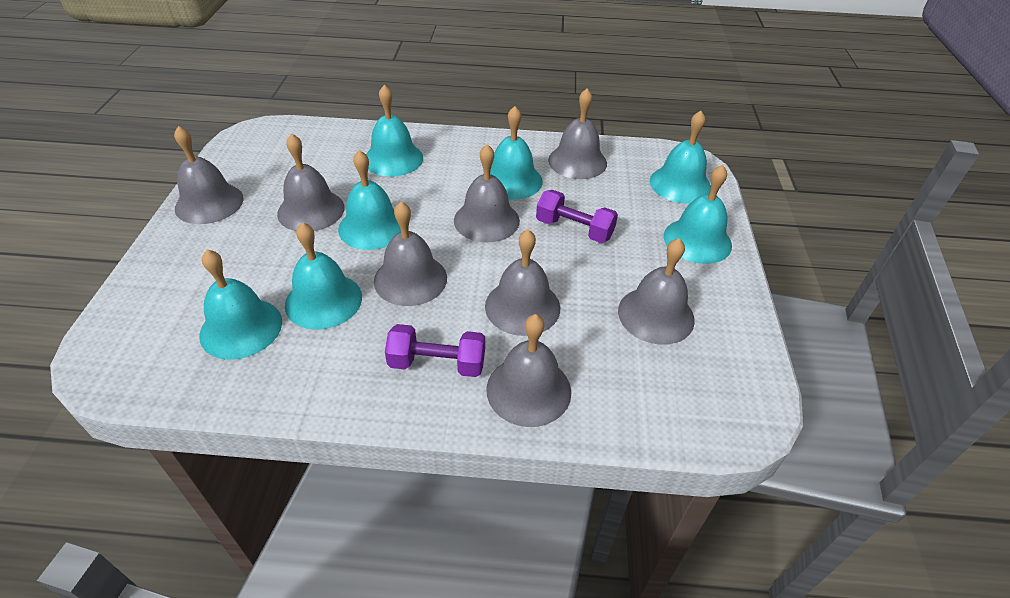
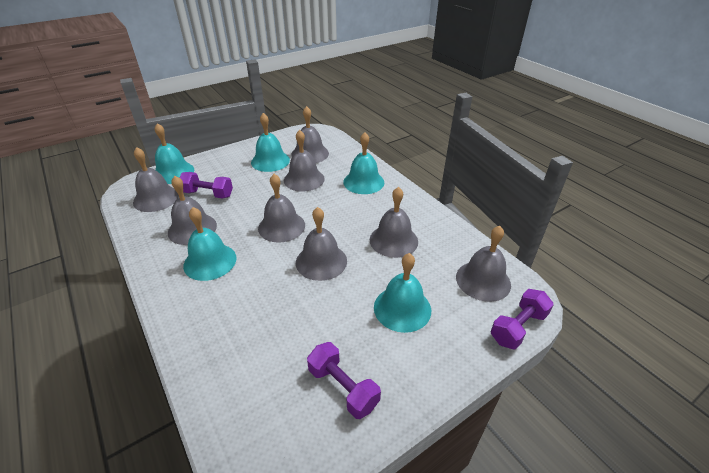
purple dumbbell: [385,324,485,377] [536,190,618,243] = 2 -> [180,172,233,199] [307,342,381,419] [491,289,554,350] = 3
turquoise bell: [199,249,282,360] [285,222,362,330] [338,150,401,250] [366,85,423,177] [490,106,543,200] [650,111,711,203] [664,165,732,264] = 7 -> [155,123,194,184] [183,207,236,281] [251,113,290,172] [343,132,384,194] [374,253,431,333] = 5

